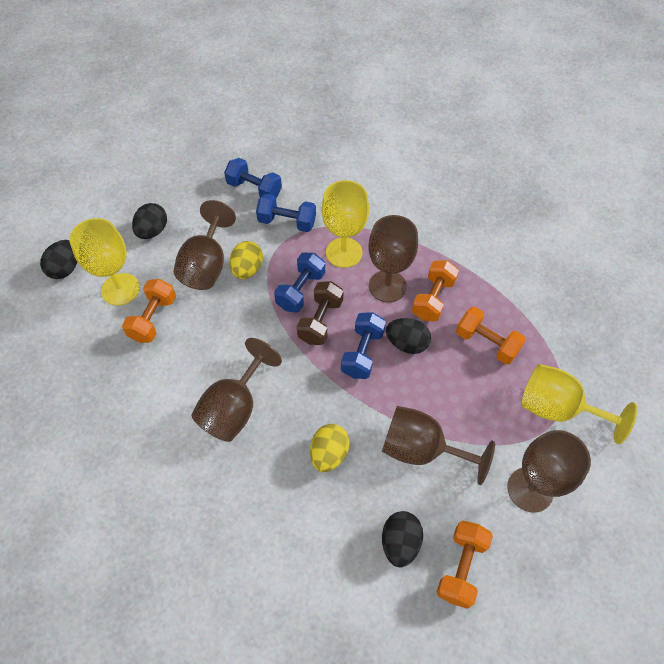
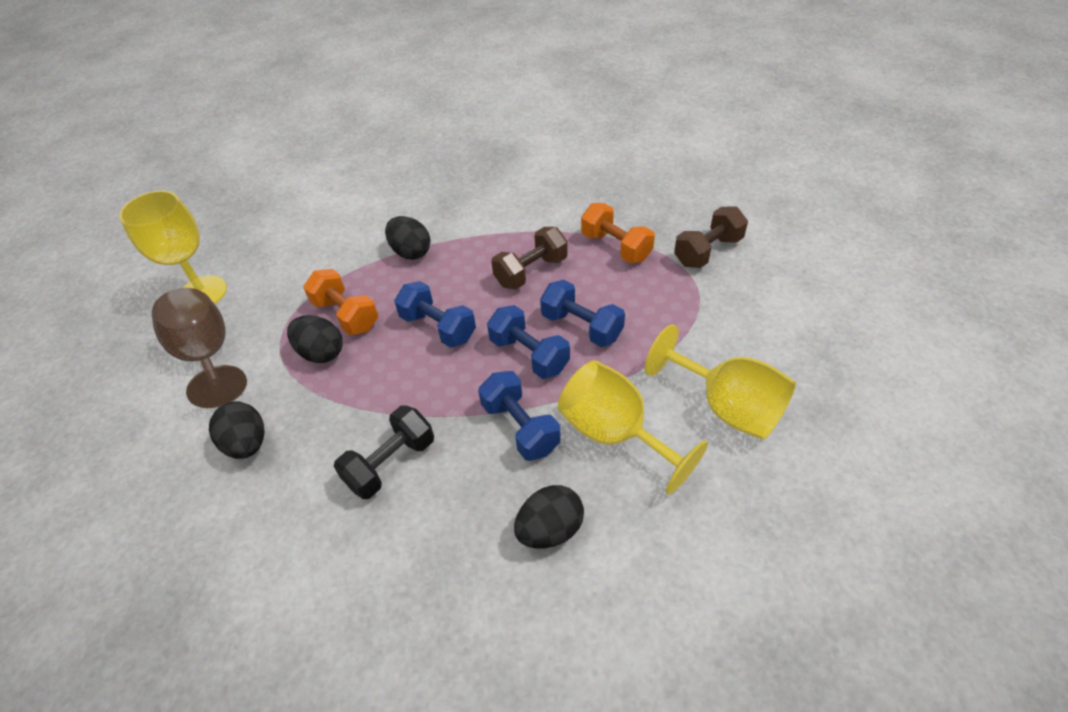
black dumbbell: none = 0 -> [334,405,434,499] = 1
brown dumbbell: [297,281,343,345] = 1 -> [491,227,568,290] [674,206,748,268] = 2
brown goblet: [174,200,236,290] [192,338,282,442] [368,215,418,303] [382,406,495,485] [507,430,591,512] = 5 -> [152,288,247,408] = 1
orange dumbbell: [122,279,176,343] [412,260,459,321] [437,521,493,609] [456,307,526,365] = 4 -> [303,269,378,335] [581,203,655,263] = 2
yellow egg: [229,241,263,279] [310,424,350,472] = 2 -> none = 0

